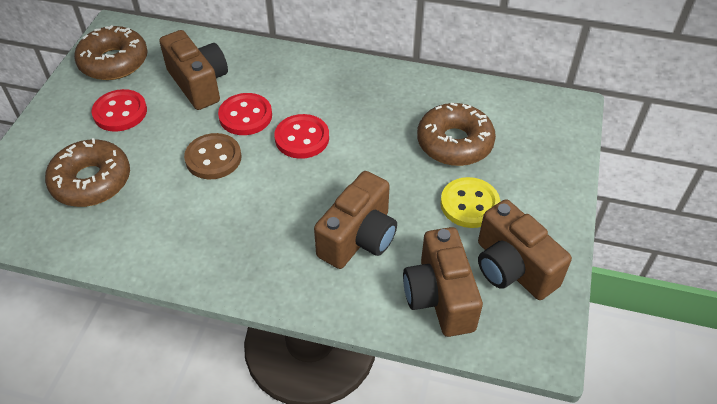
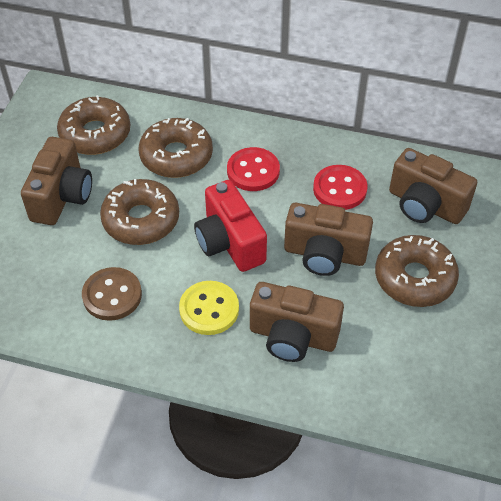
brown donut: [45,138,130,207] [74,25,148,80] [417,103,496,166] = 3 -> [57,95,130,155] [100,179,179,245] [139,118,213,178] [375,235,459,307] = 4
red button: [92,89,147,132] [218,93,272,135] [274,114,329,159] = 3 -> [227,147,280,191] [313,165,368,210] = 2
red camera: none = 0 -> [194,180,267,272] = 1

